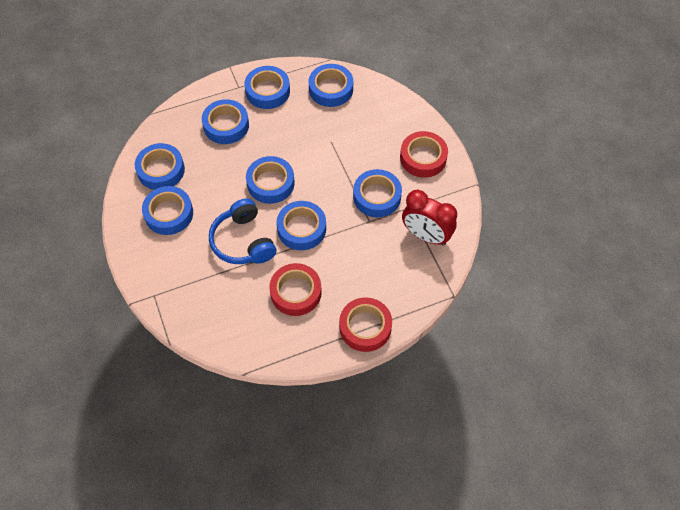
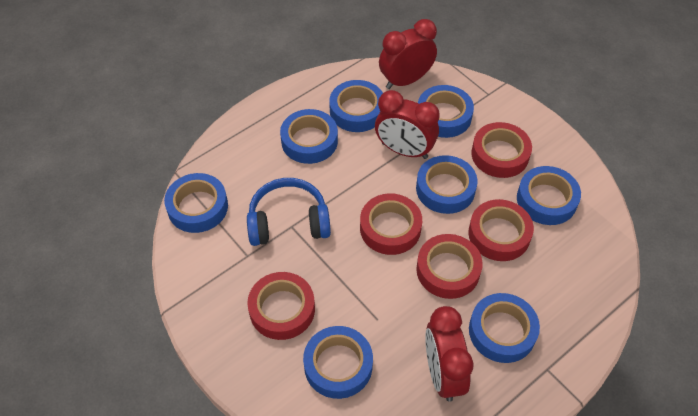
red clock: [402,190,457,246] = 1 -> [375,90,440,159] [379,19,437,89] [425,306,474,402] = 3
red tape: [269,263,322,316] [339,297,392,352] [400,131,448,178] = 3 -> [247,272,315,340] [360,193,422,255] [416,234,483,299] [468,199,534,261] [471,122,532,178] = 5

